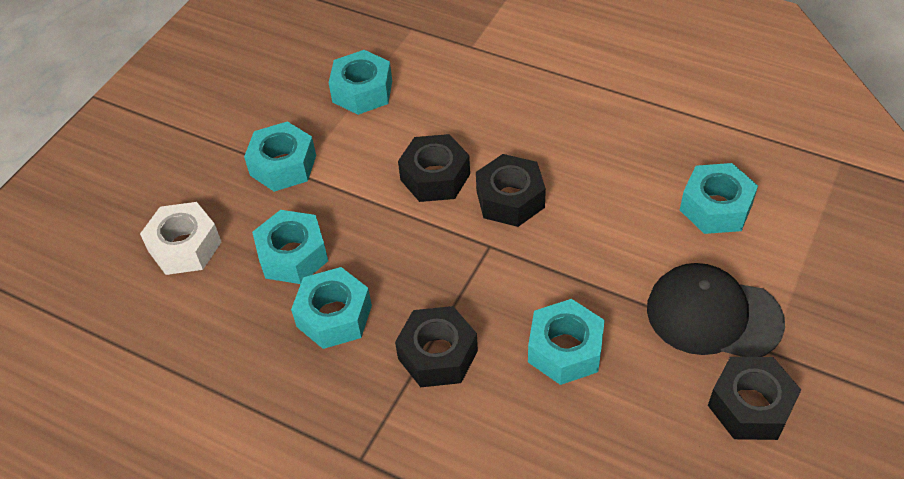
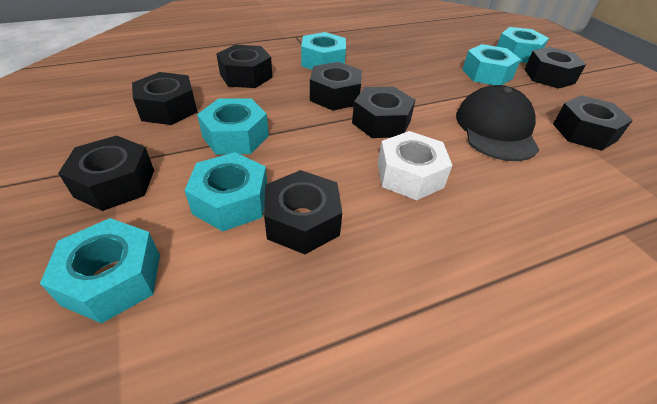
black nut: [395,306,478,387] [398,134,470,202] [476,154,546,227] [708,357,801,440] = 4 -> [58,135,154,211] [132,72,197,125] [216,44,273,88] [264,170,342,254] [310,62,362,111] [352,87,415,138] [524,47,586,89] [553,95,633,151] = 8

